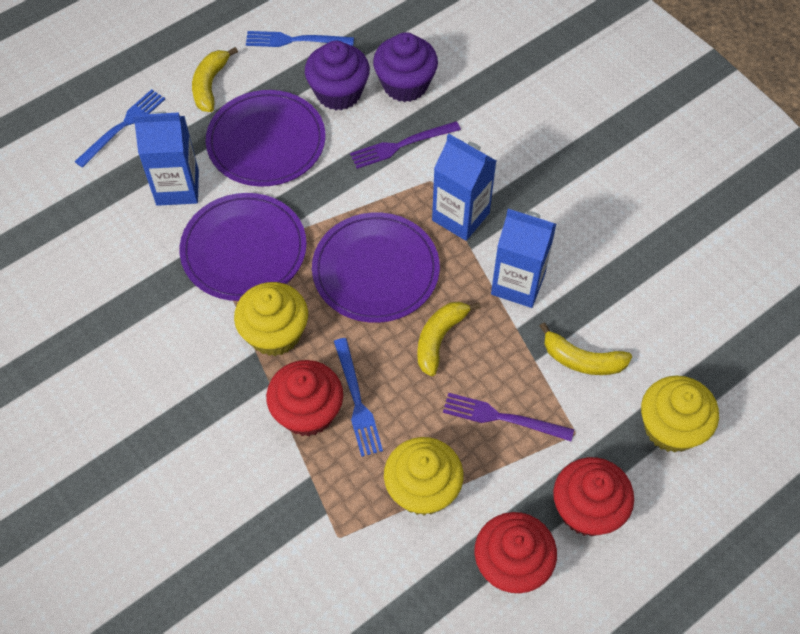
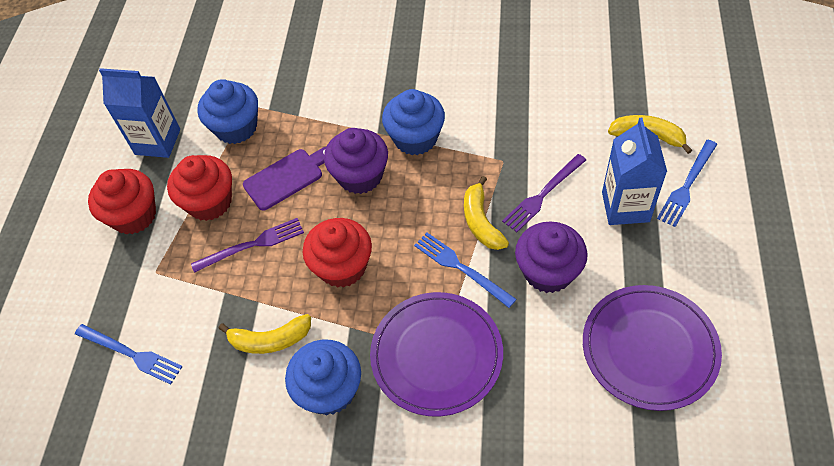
blue carton: [133,112,199,206] [432,134,496,241] [491,209,556,308] = 3 -> [99,68,180,158] [602,118,667,225] = 2
blue cupcake: none = 0 -> [197,79,258,144] [285,340,361,415] [382,89,445,155] = 3
purple cutting board: none = 0 -> [243,146,327,210] = 1
purple plate: [180,193,307,301] [206,90,325,186] [312,212,440,323] = 3 -> [370,292,503,417] [583,285,722,411] = 2
yellow cupcake: [234,282,308,356] [384,437,463,515] [641,376,719,453] = 3 -> none = 0

